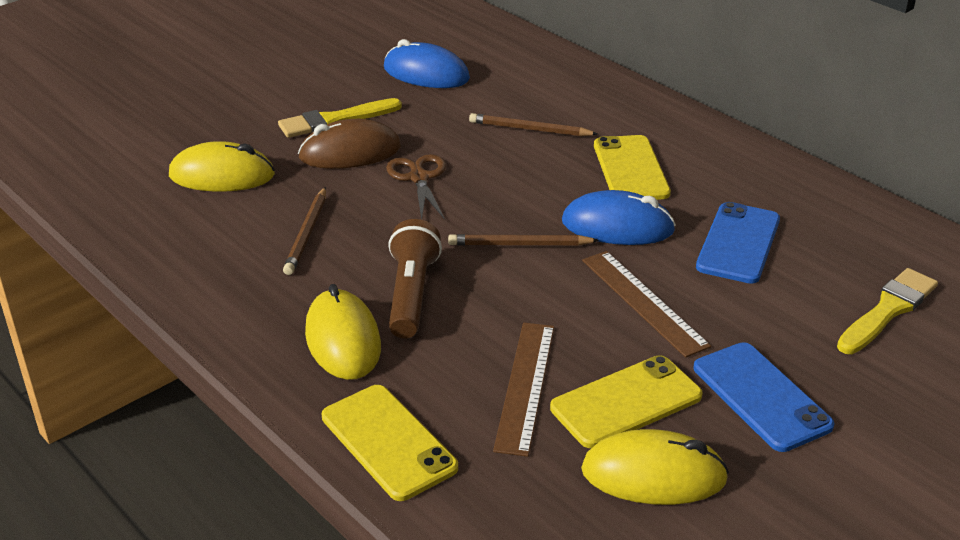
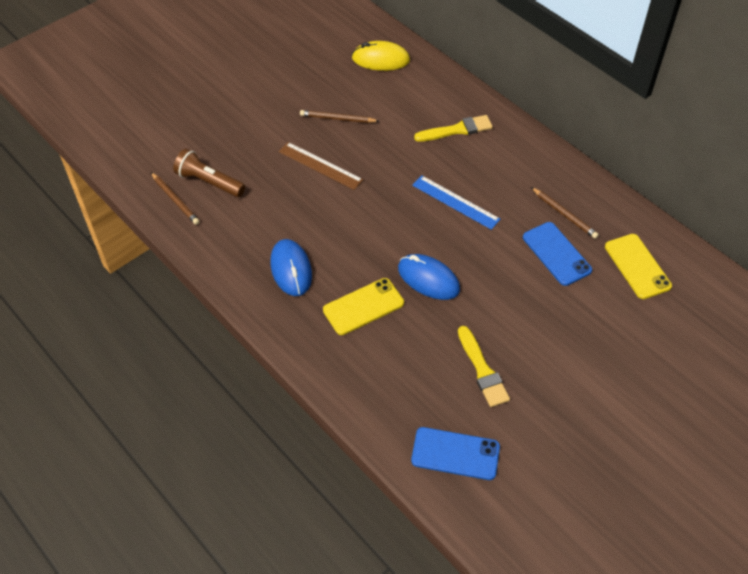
blue ruler: none = 0 -> [412,175,500,230] = 1
brown mouse: [298,119,401,169] = 1 -> none = 0
brown ruler: [493,323,554,457] [582,251,711,358] = 2 -> [279,142,363,190] = 1
brown scissors: [386,154,446,220] = 1 -> none = 0
yellow mouse: [169,141,275,192] [305,284,381,380] [581,429,729,505] = 3 -> [352,41,410,71] = 1
yellow phone: [322,385,458,501] [550,355,703,448] [594,135,671,200] = 3 -> [323,278,404,335] [605,234,672,299] = 2

